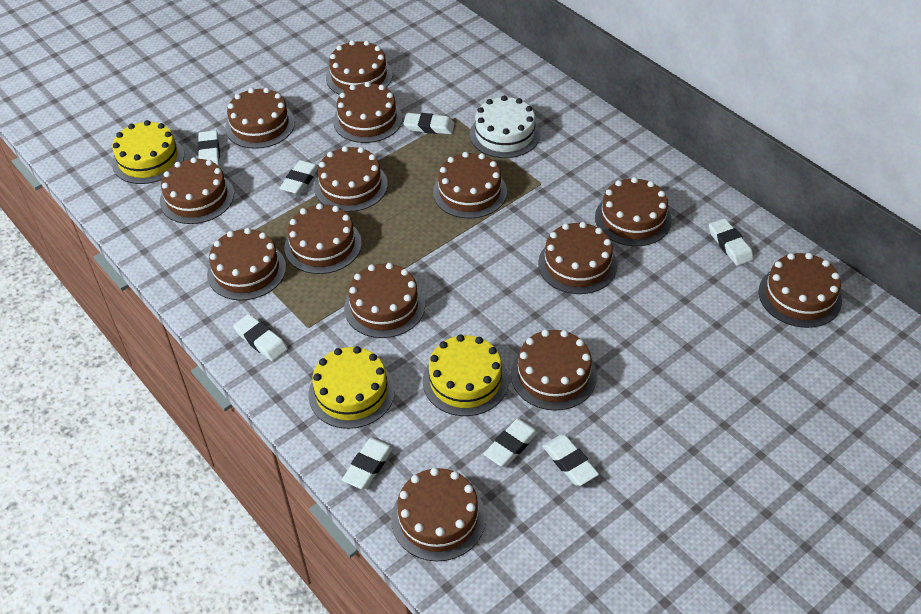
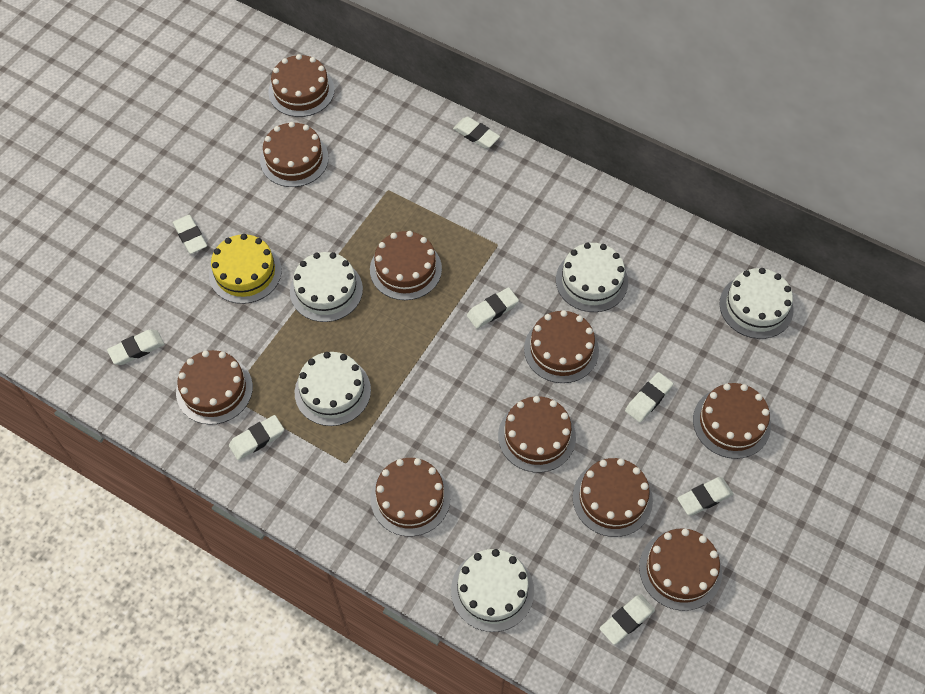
brown cake: [160,157,234,224] [207,228,286,300] [225,88,295,149] [284,203,362,274] [314,146,388,212] [326,40,392,95] [333,82,402,143] [344,263,425,338] [391,468,486,561] [433,152,507,219] [511,330,597,411] [538,222,617,294] [595,177,672,246] [759,253,842,328] = 14 -> [176,350,253,425] [260,122,329,187] [268,54,335,117] [370,231,442,300] [371,458,450,536] [498,396,576,473] [524,310,599,383] [573,458,653,537] [639,528,722,611] [693,383,771,459] = 10
white cake: [470,96,540,158] = 1 -> [290,252,363,322] [295,352,371,426] [451,549,534,632] [556,243,628,312] [719,268,794,339] = 5
yellow cake: [112,120,184,184] [309,346,395,429] [423,335,509,416] = 3 -> [209,234,282,304] = 1

